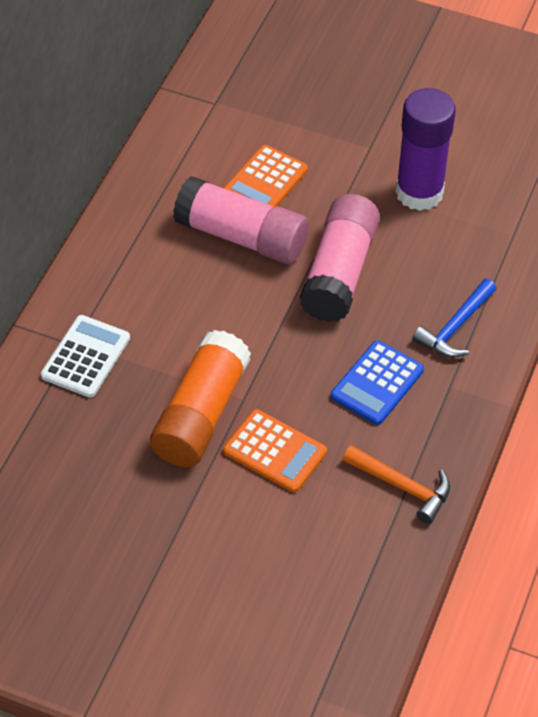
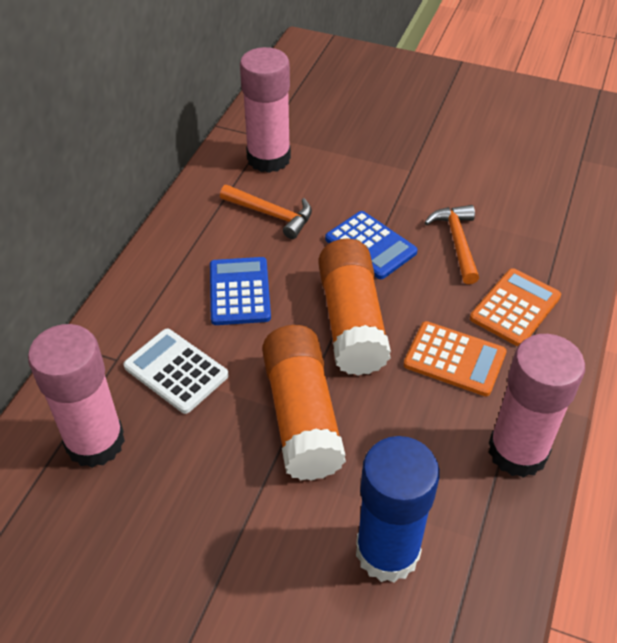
blue calculator: [331,340,424,425] = 1 -> [210,257,271,325] [325,211,418,279] = 2
blue glue stick: none = 0 -> [356,436,440,583] = 1
blue hammer: [412,279,496,358] = 1 -> none = 0
orange glue stick: [150,330,251,467] = 1 -> [262,325,346,481] [318,239,391,376] = 2
orange hammer: [343,445,450,524] = 1 -> [220,185,312,239] [424,205,479,284] = 2
pink glue stick: [173,176,309,264] [299,194,380,322] = 2 -> [28,324,125,468] [240,47,291,173] [488,334,585,478] = 3
purple glue stick: [395,88,456,211] = 1 -> none = 0

